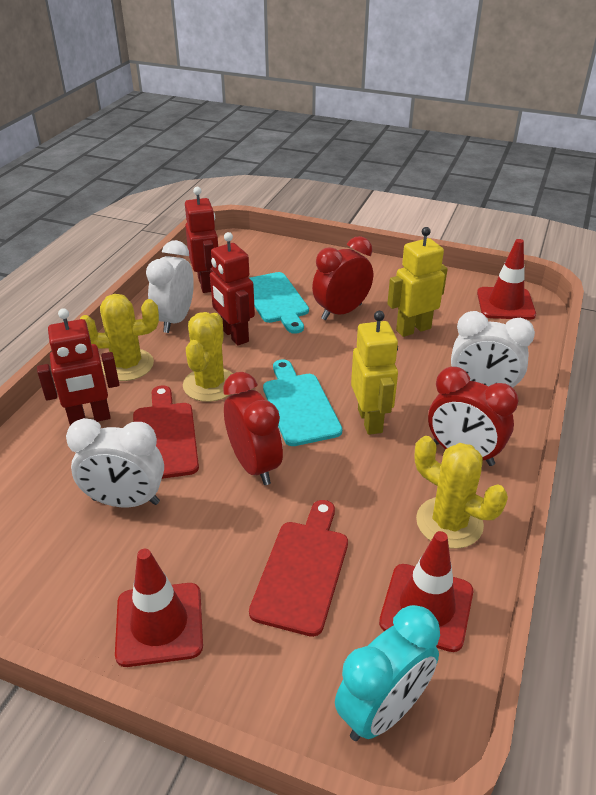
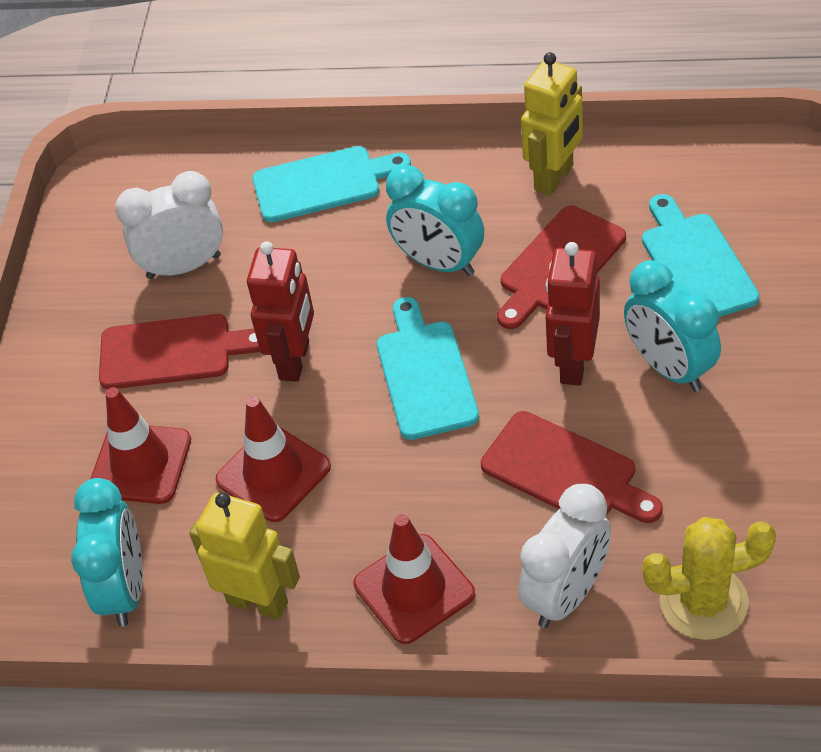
red clock: [223,372,283,485] [312,236,373,320] [428,367,519,466] = 3 -> none = 0
red cutting board: [133,386,199,479] [249,500,348,637] = 2 -> [99,314,260,389] [481,411,663,523] [497,206,626,329] = 3
red robot: [37,308,120,425] [185,187,218,293] [210,232,255,346] = 3 -> [247,241,314,382] [546,242,600,386] = 2
turquoise clock: [335,605,440,741] = 1 -> [71,478,143,627] [386,165,484,276] [624,260,721,392] = 3
turquoise cutting board: [249,272,309,334] [263,359,342,446] = 2 -> [252,146,411,222] [377,297,479,440] [642,194,759,317] = 3
white clock: [66,418,164,507] [146,240,194,333] [451,311,535,388] = 3 -> [115,171,223,279] [518,484,611,628] = 2
yellow cactus: [80,294,159,381] [183,312,233,402] [414,436,508,549] = 3 -> [642,517,776,640] = 1

